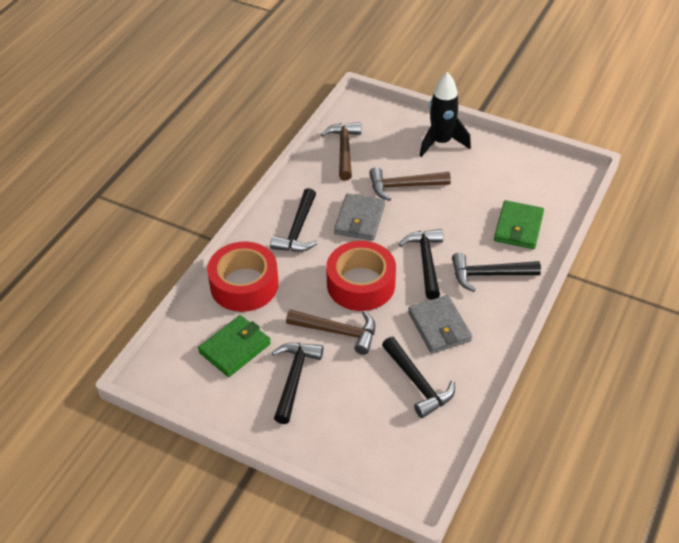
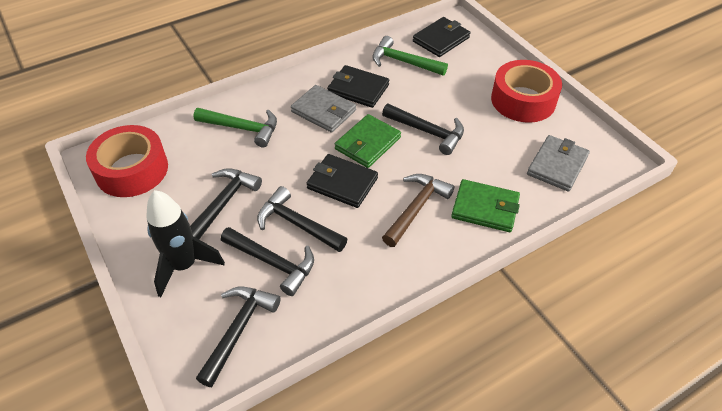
black wallet: none = 0 -> [306,154,378,208] [327,65,389,108] [413,17,470,57] = 3
brown hammer: [286,309,375,355] [321,122,361,180] [369,167,451,201] = 3 -> [382,174,454,247] = 1
green hammer: none = 0 -> [193,108,277,147] [372,36,448,76] = 2

